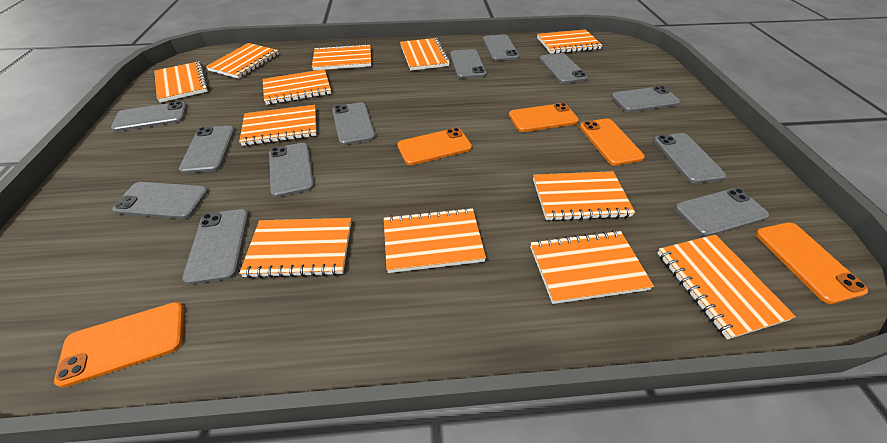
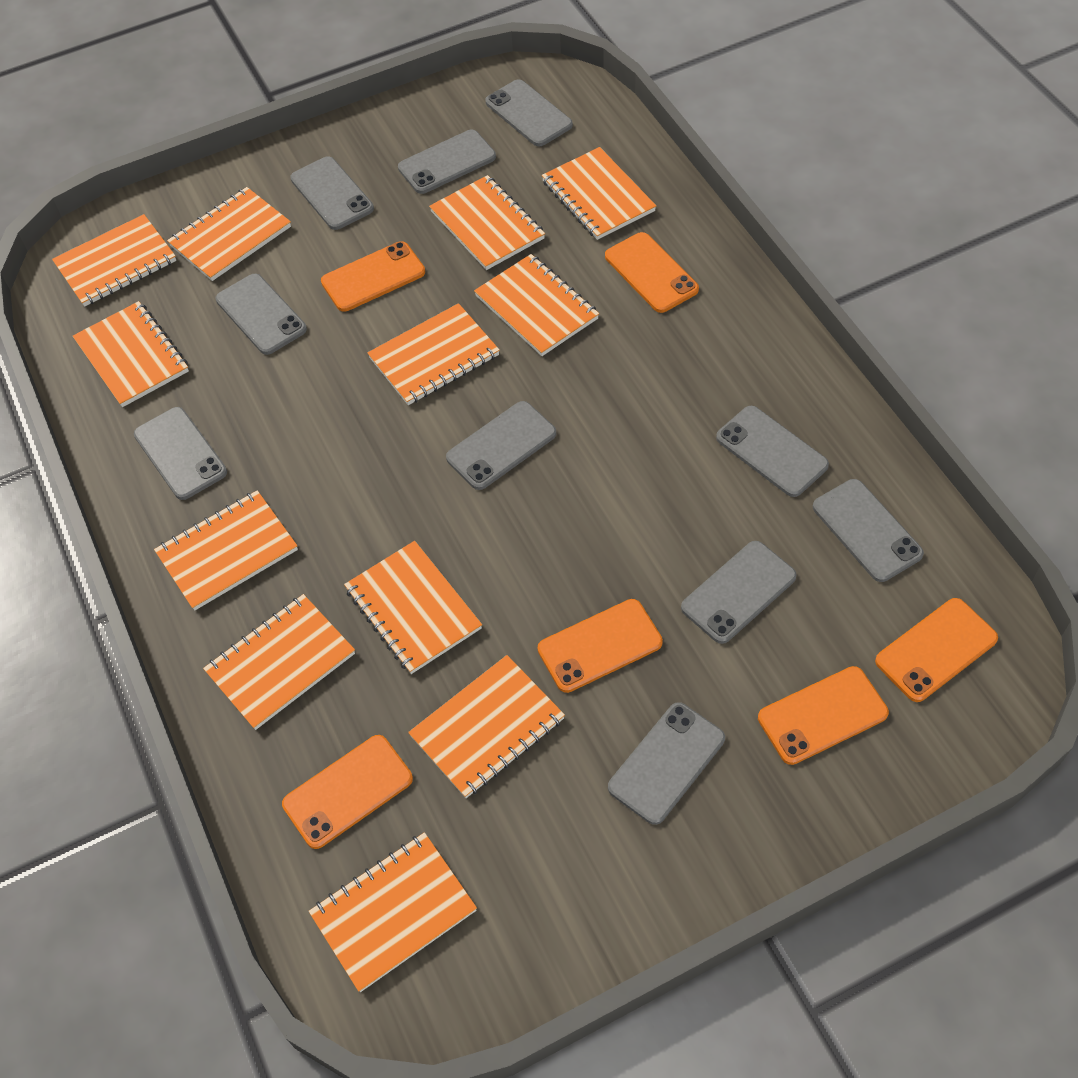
grey phone: [111,101,187,132] [112,182,209,219] [179,126,235,173] [182,209,249,285] [269,143,314,197] [332,102,376,145] [450,49,486,79] [483,35,519,61] [540,53,588,84] [611,86,680,112] [653,133,726,184] [675,188,769,237] = 12 -> [134,407,227,500] [216,274,307,355] [290,156,374,230] [398,130,496,194] [446,401,556,490] [485,79,573,146] [608,702,725,825] [681,541,797,644] [716,406,829,497] [813,479,924,582] = 10
orange phone: [54,302,184,388] [397,128,472,165] [509,103,579,132] [580,119,645,166] [755,223,868,304] = 5 -> [282,735,413,849] [321,241,425,312] [538,599,663,693] [605,232,699,313] [758,666,889,765] [875,598,998,702] = 6

